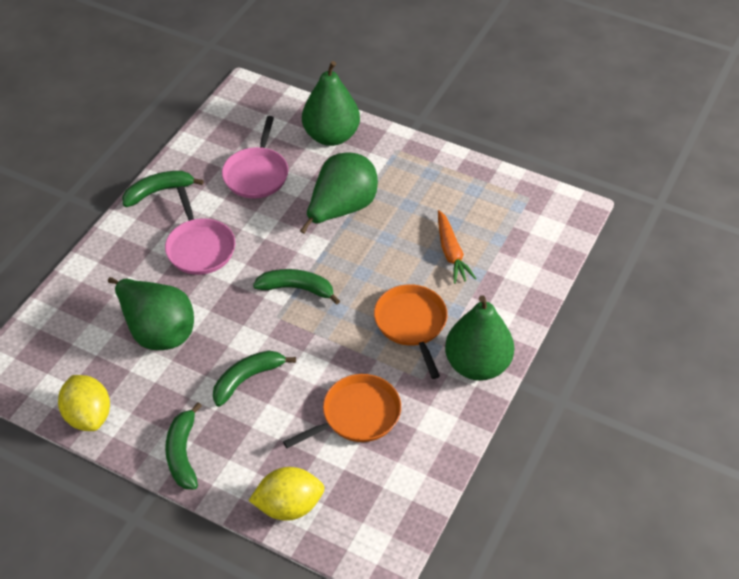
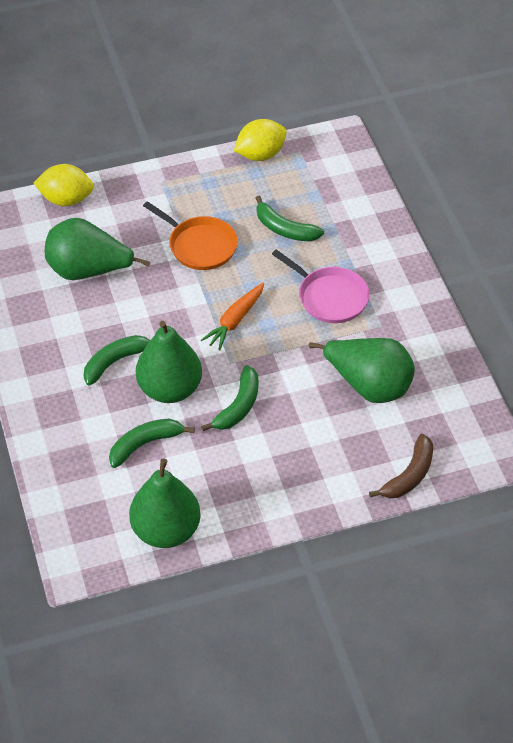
brown banana: none = 0 -> [369,434,433,498] = 1
orange pan: [283,374,401,448] [374,284,448,379] = 2 -> [143,201,238,270] = 1
pink pan: [165,186,235,275] [222,116,288,199] = 2 -> [272,249,370,323] = 1

